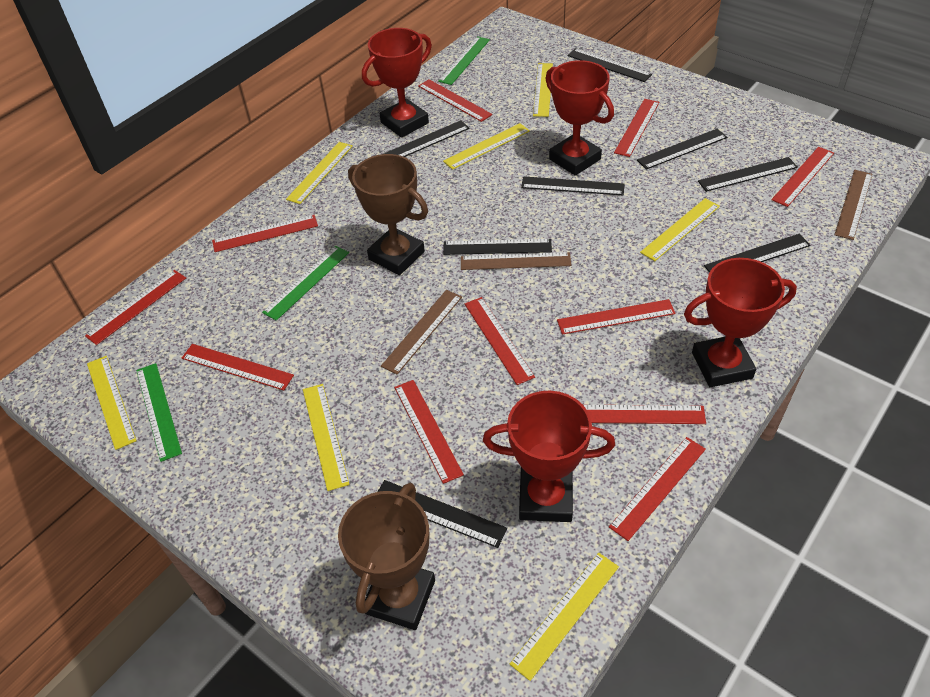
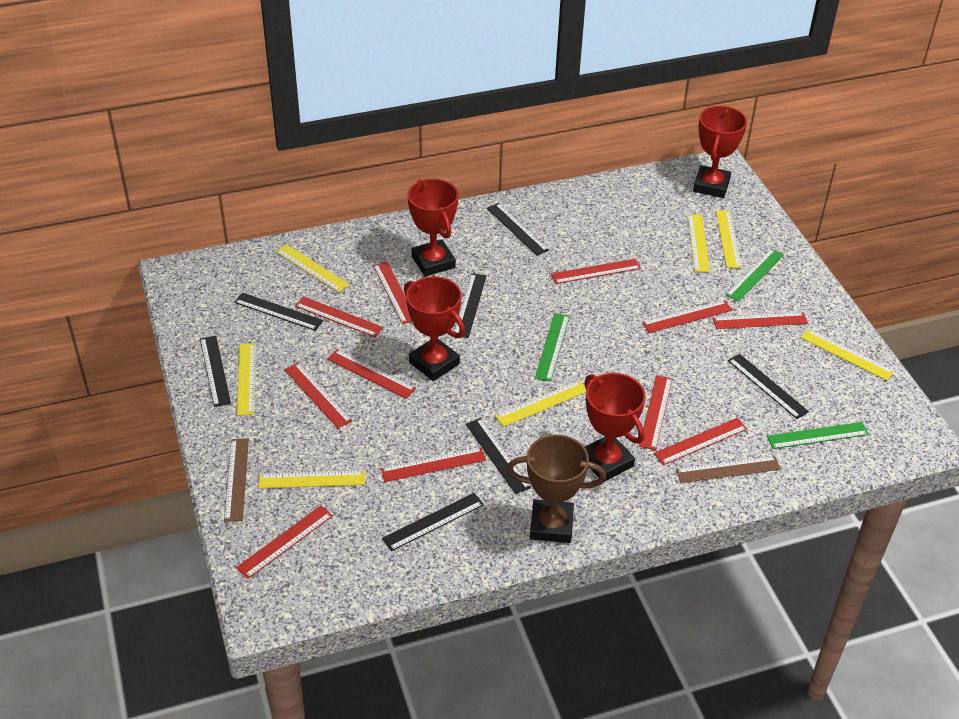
black ruler: [378,480,507,548] [384,120,470,157] [443,239,552,255] [521,176,625,195] [568,48,652,82] [637,129,727,170] [698,157,798,192] [704,234,810,273] = 8 -> [200,336,231,407] [234,293,323,331] [382,493,484,551] [454,273,486,338] [466,418,531,494] [487,203,549,256] [728,354,809,419] = 7
brown ruler: [381,290,462,374] [461,252,571,270] [834,170,872,240] = 3 -> [224,439,249,522] [676,456,781,483] = 2
brown trophy: [338,483,435,630] [348,154,428,275] = 2 -> [507,435,606,543] = 1

